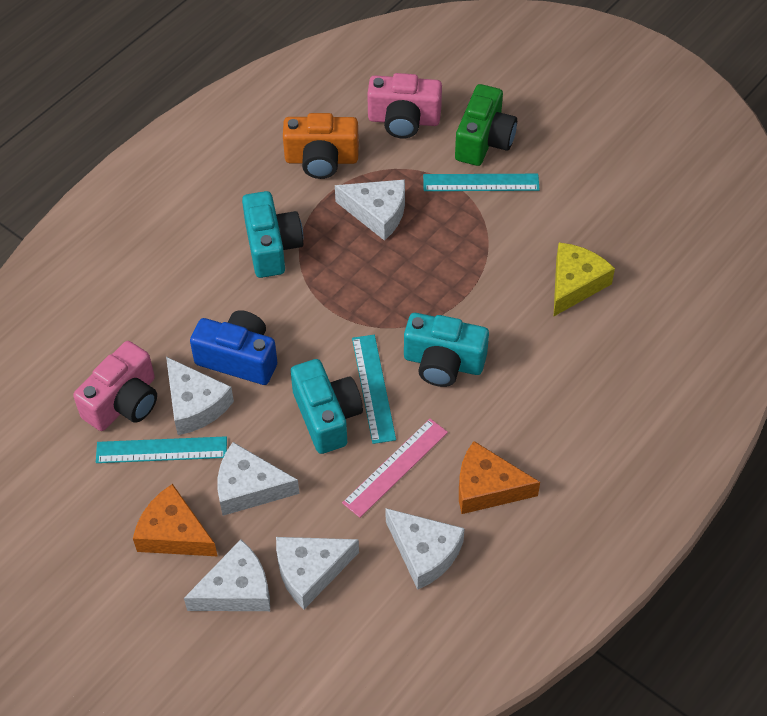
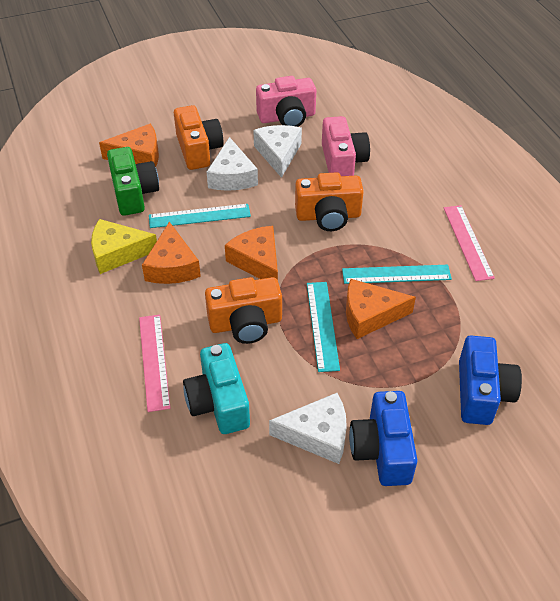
blue camera: [190,310,277,385] = 1 -> [349,391,417,486] [459,336,522,425] = 2
orange camera: [283,113,359,179] = 1 -> [174,105,224,170] [205,277,282,344] [295,172,364,231] = 3
orange cheese: [133,484,217,556] [459,441,540,514] = 2 -> [99,124,159,167] [142,222,201,284] [225,226,278,280] [346,279,416,339] = 4
pink ruler: [342,419,448,518] = 1 -> [139,314,170,412] [444,205,495,281] = 2
turquoise camera: [242,191,303,278] [291,359,363,454] [404,313,489,387] = 3 -> [183,343,250,434] = 1
white cheese: [166,357,234,435] [184,539,270,611] [217,442,299,516] [276,537,359,609] [335,179,405,241] [386,508,465,590] = 6 -> [207,137,258,191] [253,125,302,178] [269,393,347,464] = 3

